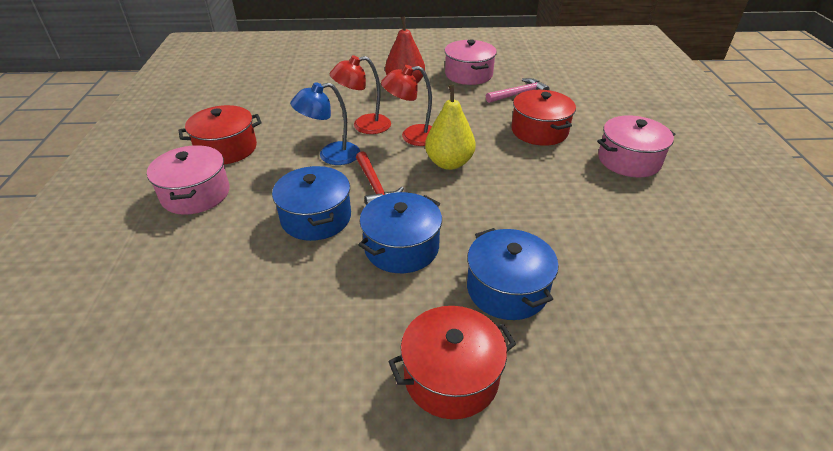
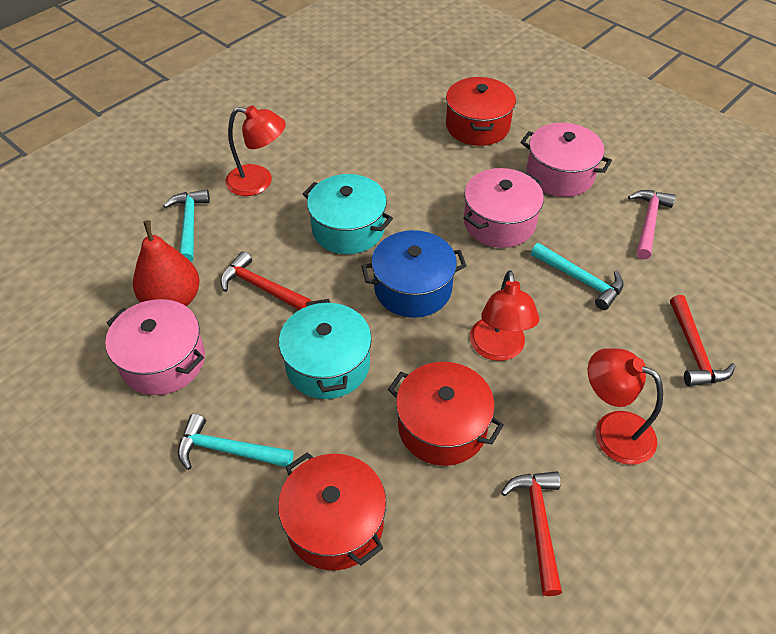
blue lamp: [290,82,360,165] = 1 -> none = 0
blue pot: [272,166,351,241] [358,192,442,273] [467,228,558,320] = 3 -> [361,230,467,318] = 1
red hammer: [356,151,404,205] = 1 -> [220,251,311,310] [501,471,562,596] [670,295,736,386] = 3
red lamp: [330,55,391,134] [381,65,432,146] = 2 -> [225,105,286,196] [470,270,539,361] [588,348,663,465] = 3
turquoise hammer: none = 0 -> [163,190,210,262] [178,414,294,470] [531,243,624,310] = 3
turquoise pot: none = 0 -> [279,299,372,399] [303,174,393,254] = 2
yellow pear: [425,85,476,170] = 1 -> none = 0

